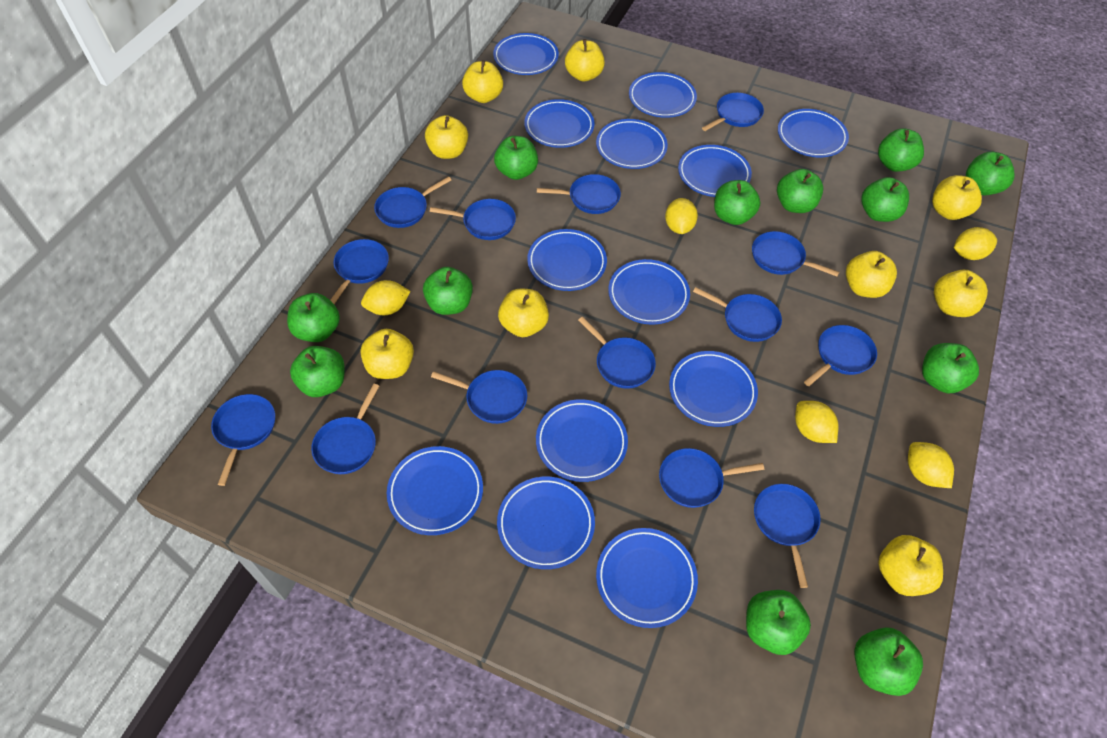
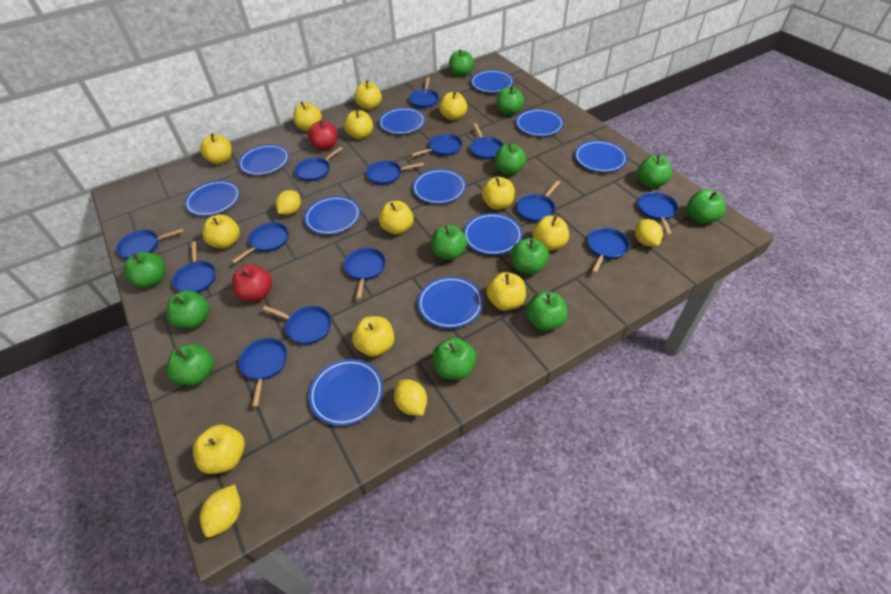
blue plate: [387,446,483,535] [493,33,559,75] [497,477,595,569] [524,99,595,148] [527,229,607,291] [536,399,628,482] [596,119,668,169] [596,528,698,628] [608,259,690,325] [629,72,697,118] [669,351,758,427] [678,145,752,197] [778,109,849,157] = 13 -> [185,180,240,216] [238,144,289,175] [304,196,360,235] [309,359,383,426] [379,108,425,134] [412,169,466,204] [418,277,483,329] [463,213,522,255] [471,70,514,93] [516,109,564,136] [575,141,628,172] = 11
red apple: none = 0 -> [232,265,272,301] [308,120,337,151] = 2
yellow apple: [360,329,414,379] [425,115,468,159] [462,60,503,103] [498,289,549,337] [565,39,605,81] [846,251,897,298] [878,535,943,596] [932,175,982,220] [934,270,988,317] = 9 -> [193,425,245,474] [200,134,232,165] [203,215,240,248] [293,102,322,131] [344,109,373,139] [352,316,394,357] [355,81,382,110] [379,201,414,235] [439,91,467,121] [481,177,515,210] [486,272,526,311] [532,216,569,251] = 12
yellow lemon: [361,280,411,315] [665,198,698,234] [795,401,839,443] [908,442,954,488] [954,227,997,260] = 5 -> [200,484,241,537] [275,190,301,215] [394,380,427,416] [635,219,663,247] = 4

